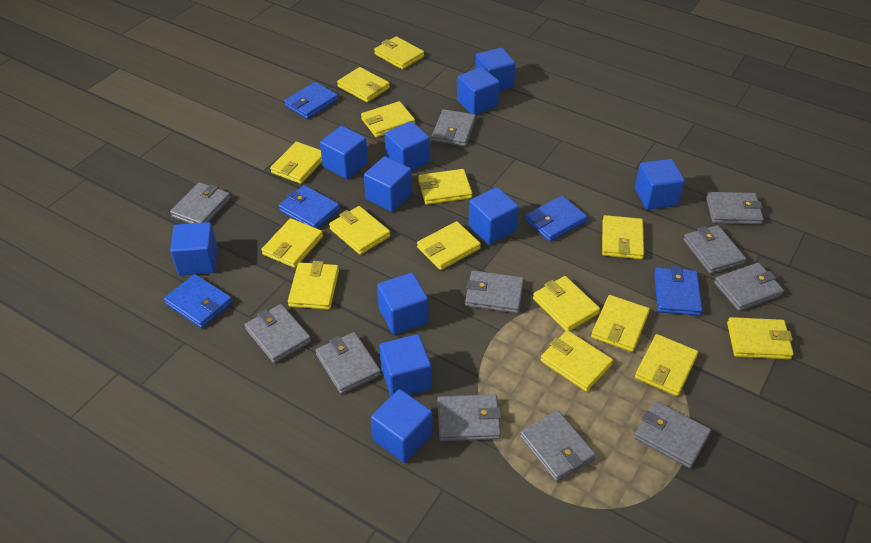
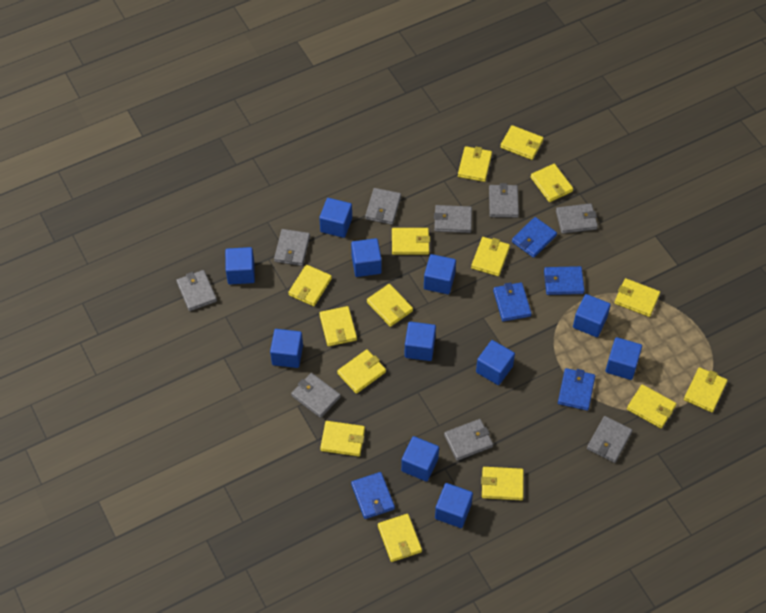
grey wallet: [170,182,231,223] [245,304,311,363] [315,332,381,394] [432,109,476,146] [437,394,502,441] [465,270,524,313] [520,410,596,482] [634,401,711,468] [683,225,746,274] [706,192,764,225] [714,263,784,311] = 11 -> [176,270,217,311] [274,229,310,266] [291,373,341,418] [365,188,401,225] [434,205,472,233] [444,419,493,461] [489,183,519,218] [556,203,598,234] [587,416,632,463] = 9

